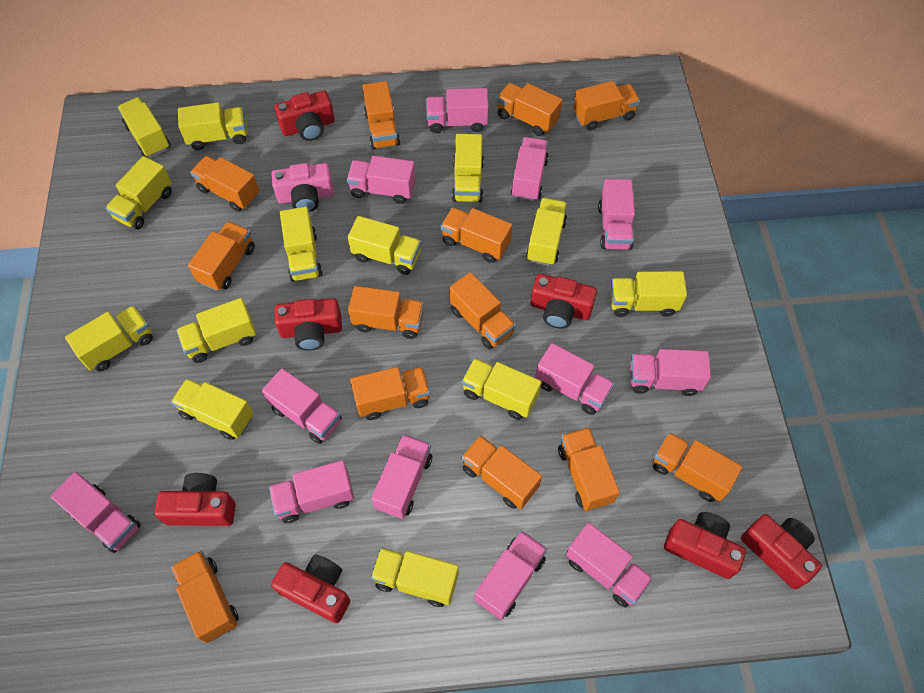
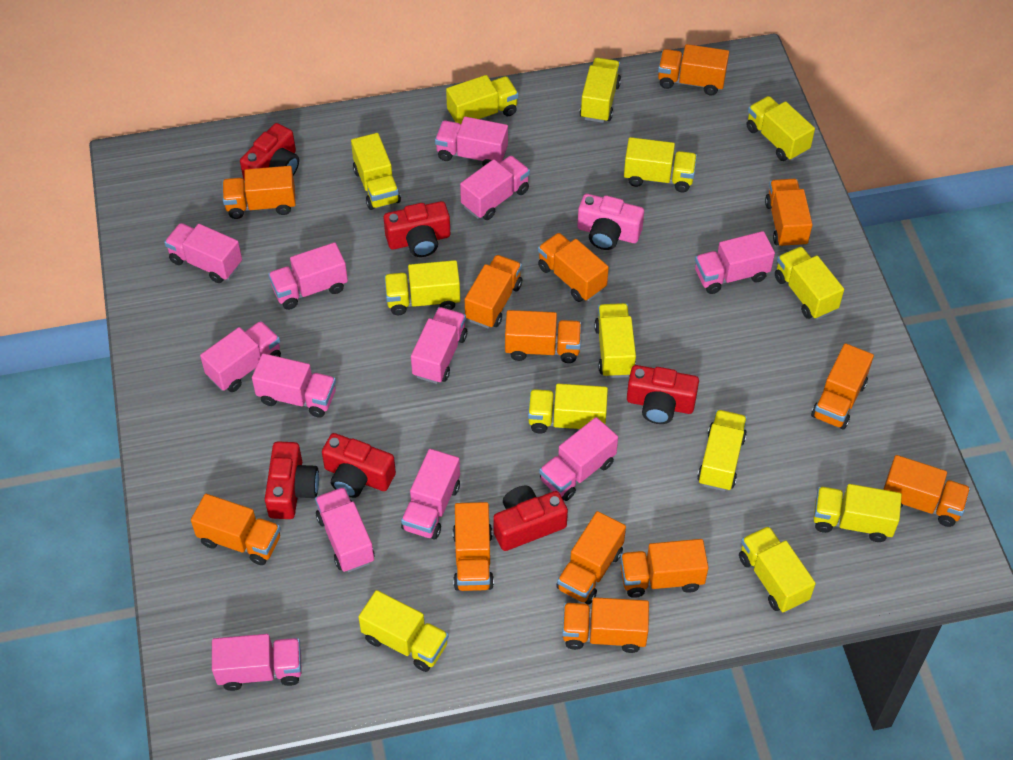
red camera: [155,473,236,526] [271,555,350,623] [274,91,335,141] [274,298,342,351] [531,274,597,329] [664,512,746,579] [741,514,822,589] = 7 -> [240,123,299,181] [265,441,319,519] [322,433,396,498] [384,201,450,257] [493,485,568,551] [627,365,699,424] = 6

